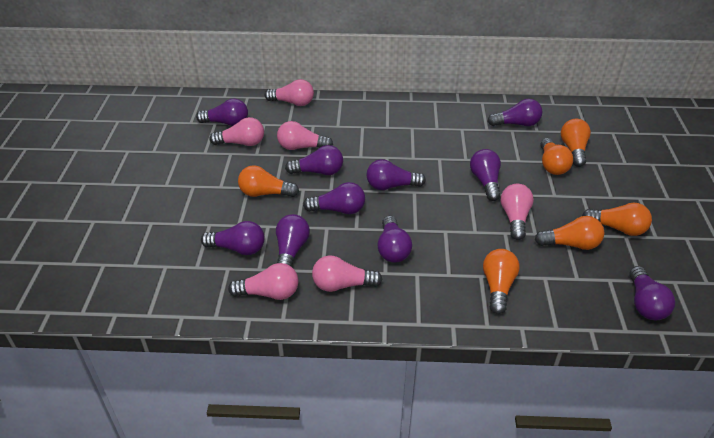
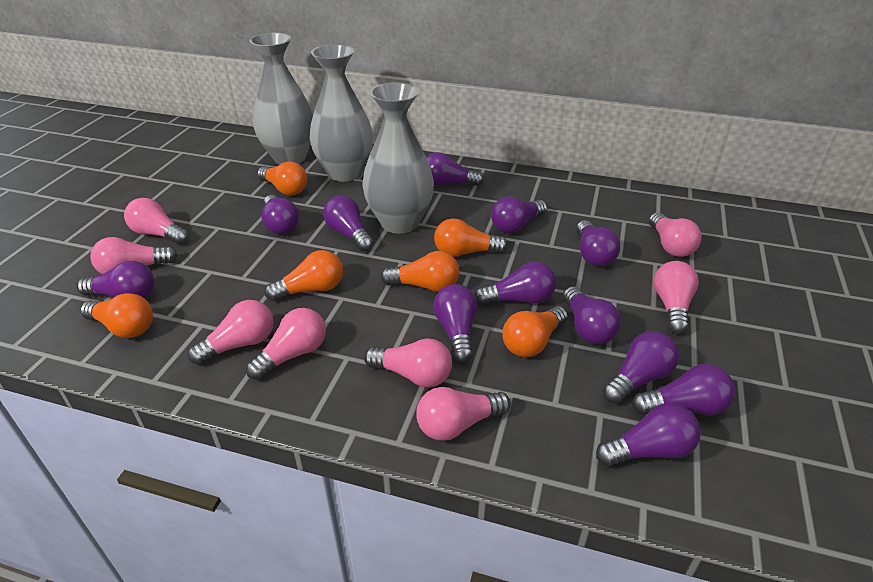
grey vase: none = 0 -> [249,33,313,164] [309,44,373,182] [362,82,434,234] = 3
pink light bulb: [209,117,264,146] [228,263,299,300] [265,79,314,106] [277,121,333,150] [312,255,383,292] [501,184,534,240] = 6 -> [90,237,177,274] [124,198,189,245] [188,300,274,365] [246,308,326,380] [364,338,452,387] [416,387,511,441] [649,212,702,257] [654,261,699,334] = 8
purple light bulb: [196,98,248,126] [201,221,264,255] [276,214,310,267] [285,145,343,175] [303,182,365,214] [366,159,426,190] [377,216,412,262] [470,149,501,201] [488,99,542,126] [629,266,675,320] = 10 -> [77,261,154,299] [261,195,299,234] [323,196,374,251] [426,152,485,186] [433,284,477,363] [475,261,556,305] [491,196,547,233] [563,287,621,344] [576,220,620,266] [596,403,701,467] [603,331,679,404] [632,364,735,415] = 12

